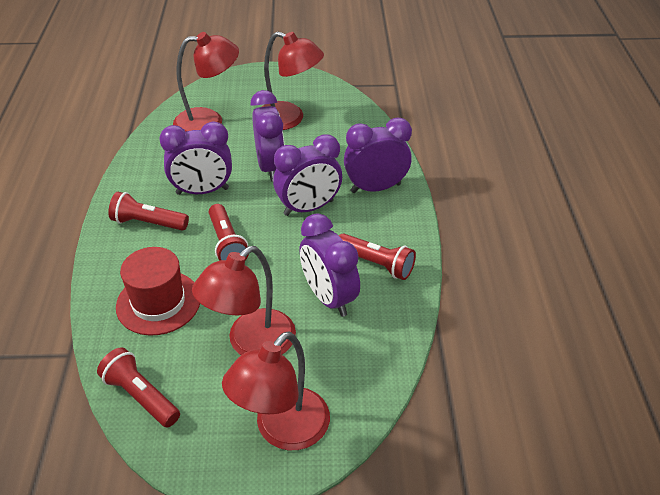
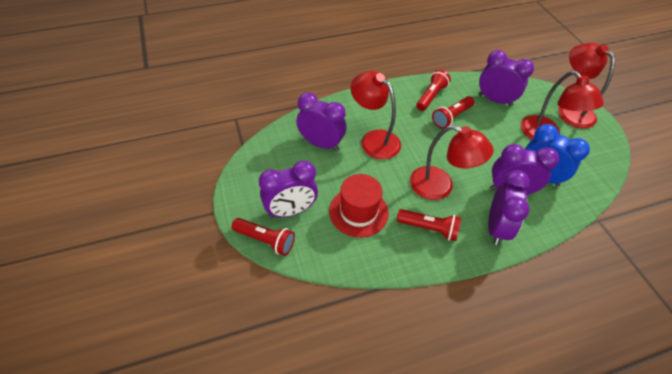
blue clock: none = 0 -> [524,124,590,187] = 1

